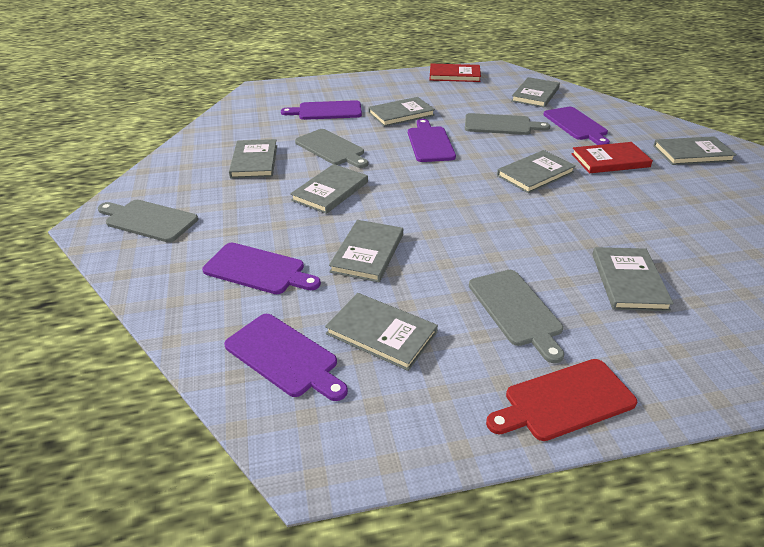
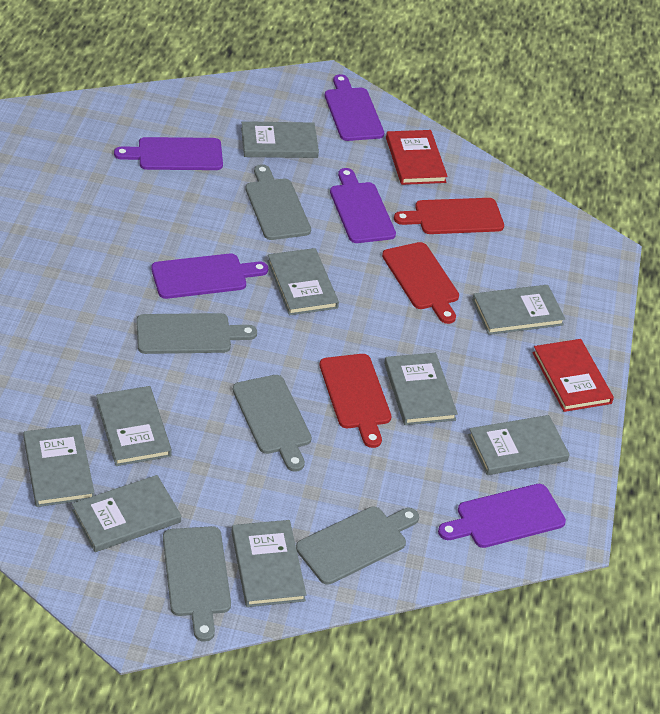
grey cutting board: [98,200,198,242] [295,129,368,168] [465,113,550,135] [469,270,564,363] = 4 -> [136,313,257,354] [163,526,231,642] [233,375,312,472] [245,164,311,240] [296,506,419,585] = 5
red cutting board: [486,359,637,441] = 1 -> [319,354,391,448] [382,242,459,324] [394,198,504,234] = 3

